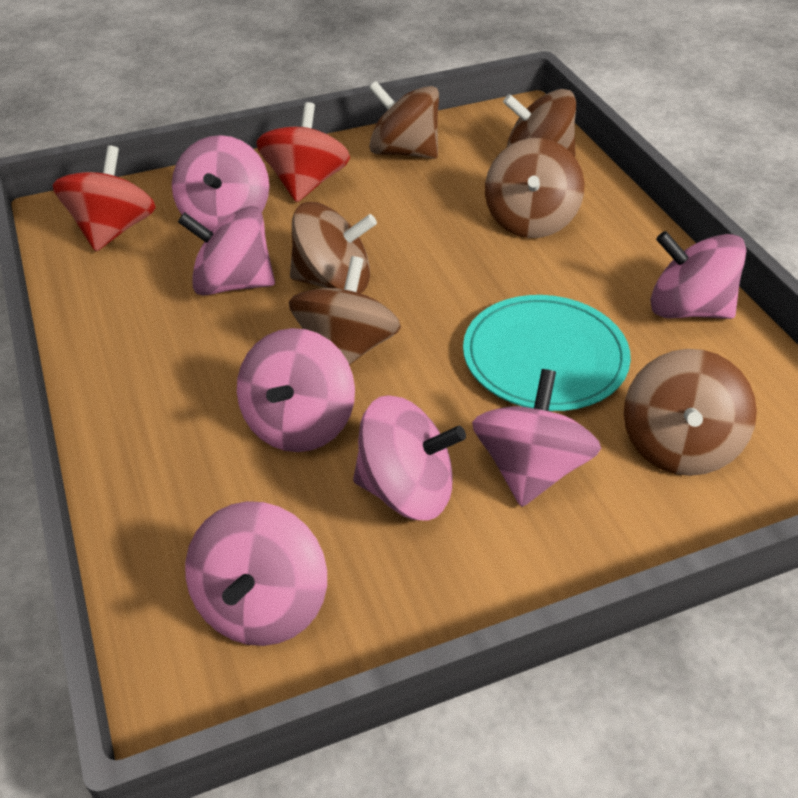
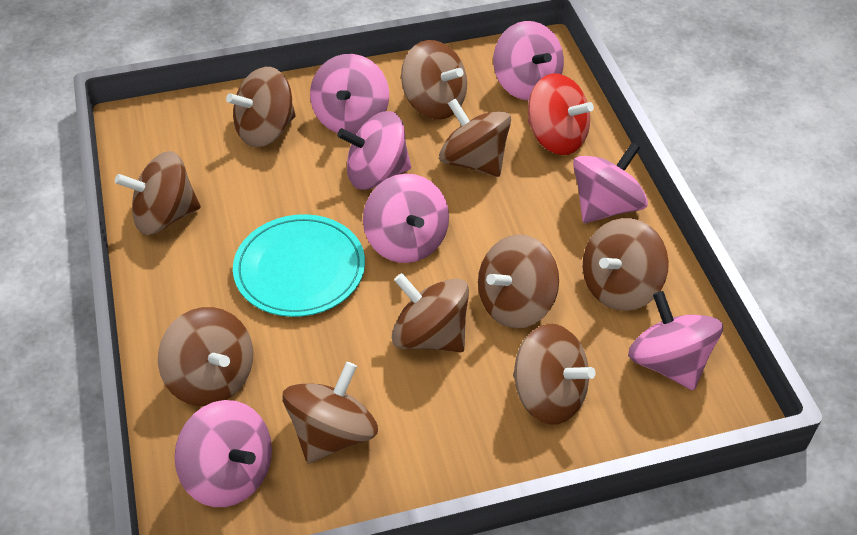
brown spinning top: [289,256,401,365] [290,202,377,293] [369,81,439,159] [485,138,584,238] [503,89,576,157] [624,349,757,476] = 6 -> [115,151,201,235] [158,307,253,406] [226,67,296,147] [283,362,378,463] [392,273,469,352] [401,40,467,119] [439,98,511,177] [478,234,559,329] [513,324,596,425] [583,218,669,311] = 10
red spinning top: [53,145,156,251] [256,102,350,202] = 2 -> [528,74,594,155] = 1

